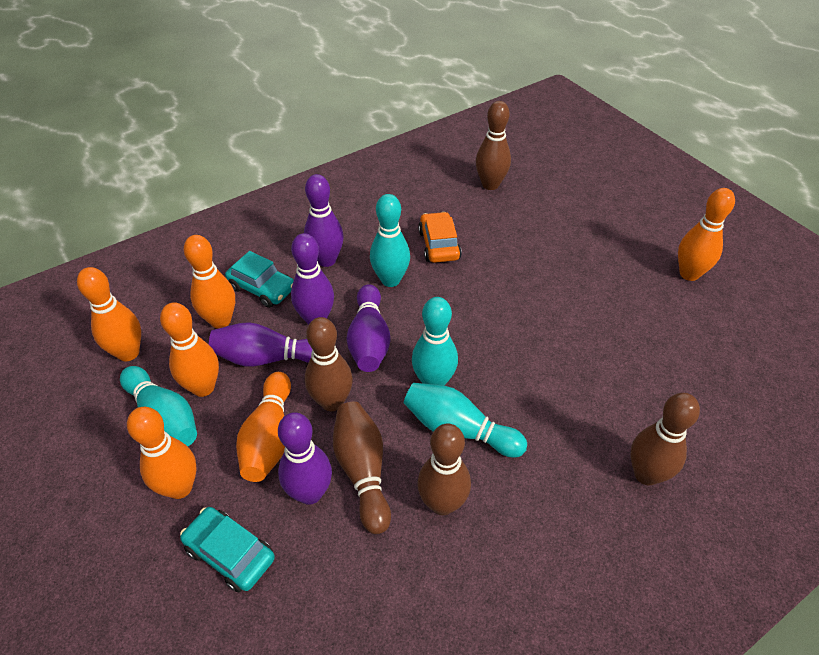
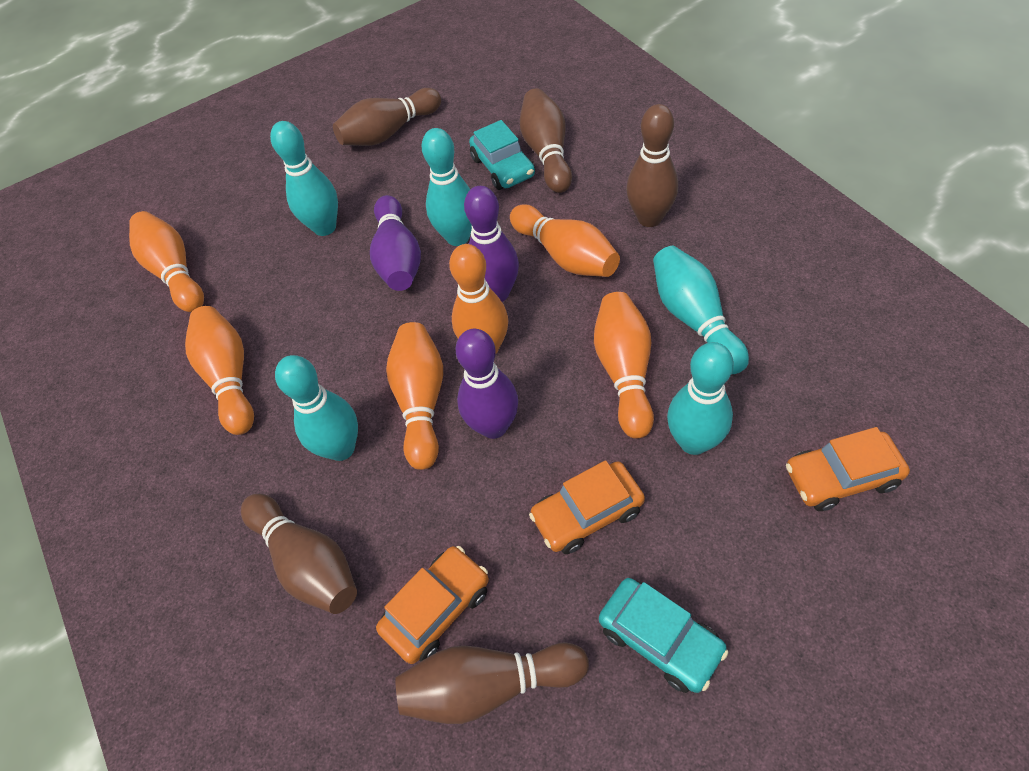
orange car: [418,212,462,263] = 1 -> [376,546,489,664] [529,460,645,554] [786,427,910,511] = 3
purple bowling pin: [209,322,312,367] [278,412,332,505] [291,233,334,325] [304,174,344,267] [346,284,391,372] = 5 -> [370,195,421,291] [456,329,518,439] [464,186,519,302] = 3
turquoise bowling pin: [120,366,197,446] [370,194,410,287] [404,383,527,457] [412,297,458,385] = 4 -> [270,121,338,236] [275,355,358,461] [421,128,472,246] [653,246,749,374] [667,342,734,455] = 5

